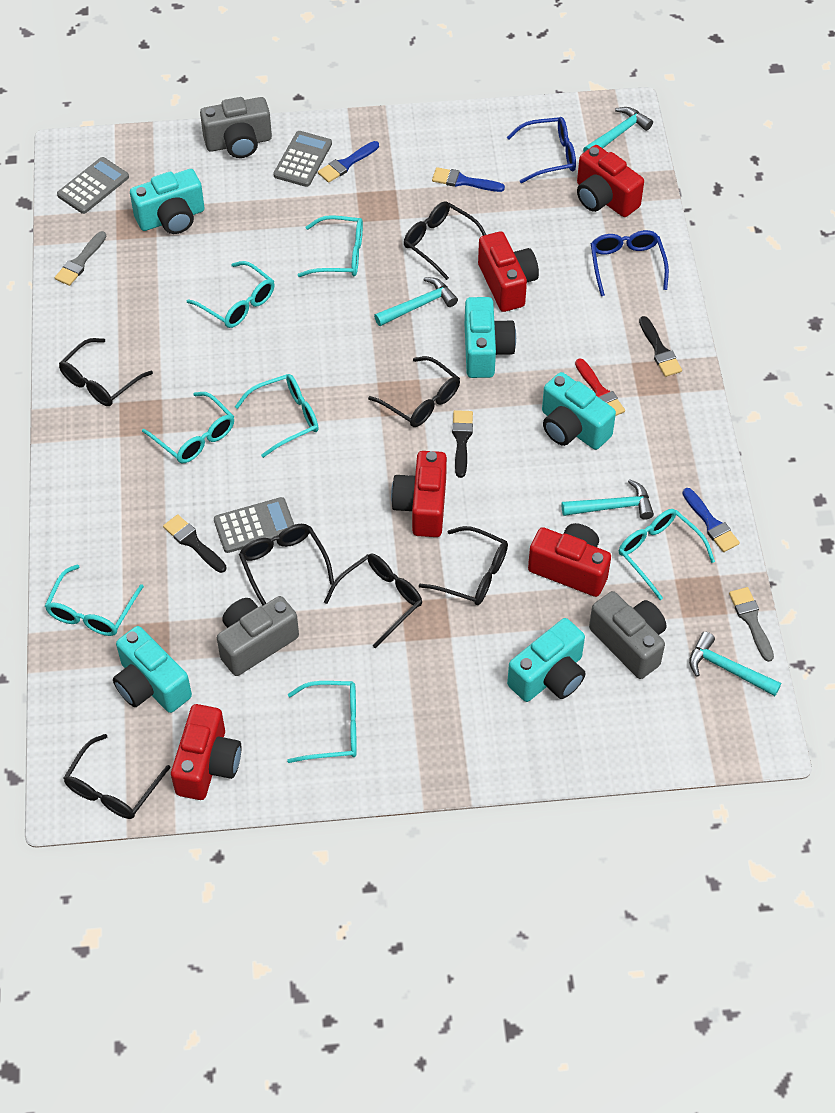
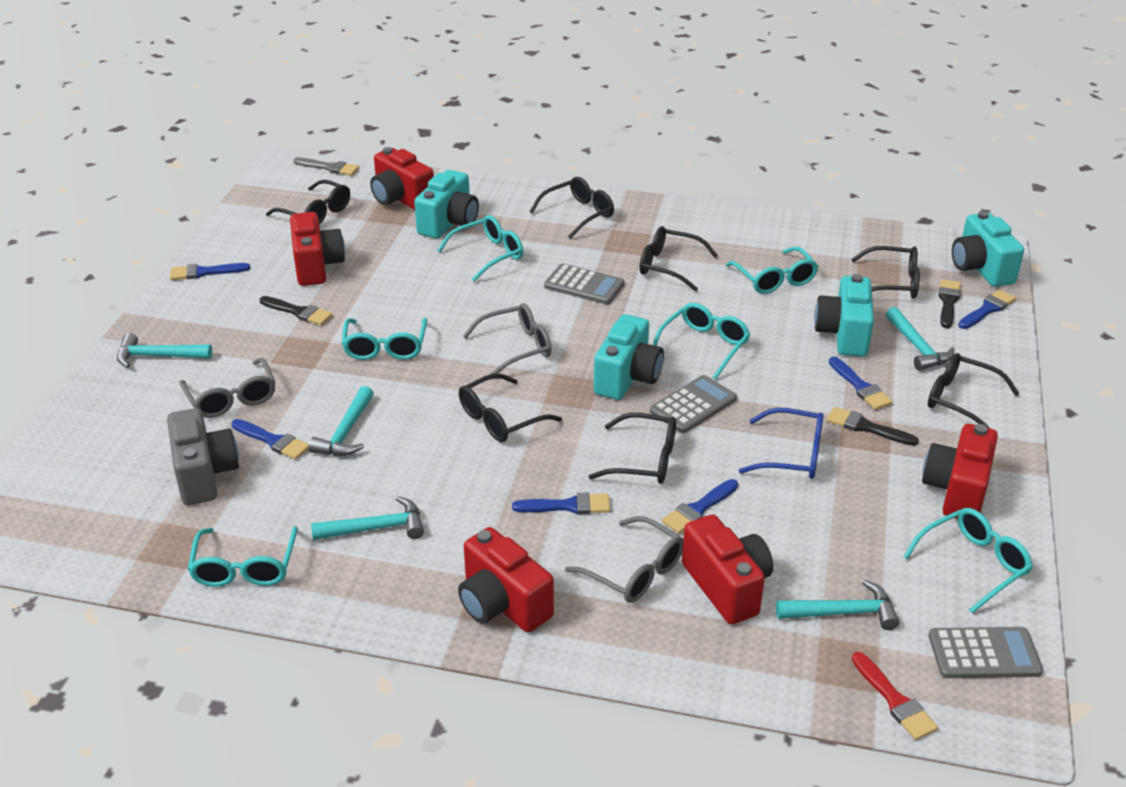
blue brush: [318,141,379,183] [432,167,505,192] [682,488,740,552] = 3 -> [170,263,250,280] [231,419,309,460] [512,493,611,514] [662,479,738,534] [829,357,893,410] [958,290,1016,329] = 6
blue glasses: [507,117,576,183] [591,230,669,296] = 2 -> [739,408,824,479] = 1
grey brush: [55,231,107,286] [729,587,774,662] = 2 -> [293,157,359,176] = 1
grey camera: [200,97,272,158] [217,596,299,676] [589,591,666,679] = 3 -> [167,408,239,505] = 1
grey glasses: none = 0 -> [179,358,275,418] [463,303,552,375] [565,516,683,603] = 3
turquoise camera: [113,626,192,713] [130,169,204,234] [465,297,516,378] [507,618,586,702] [542,372,616,450] = 5 -> [414,170,479,239] [594,314,664,400] [814,274,874,357] [952,211,1024,287] = 4
turquoise glasses: [45,564,144,636] [142,392,234,463] [187,261,275,328] [235,374,319,458] [287,681,357,763] [298,215,363,277] [619,509,715,600] = 7 -> [188,526,298,587] [342,318,427,360] [437,215,523,282] [653,303,750,379] [726,247,818,294] [903,508,1033,614] = 6
turquoise hammer: [374,277,458,326] [562,479,654,520] [583,107,653,152] [689,632,781,696] = 4 -> [117,333,212,368] [309,386,374,456] [311,496,424,540] [776,580,899,630] [886,307,955,371] = 5

